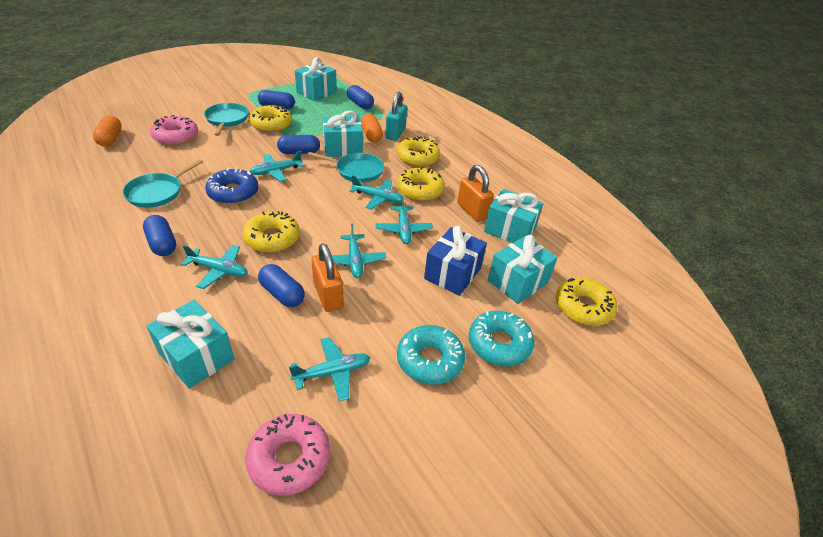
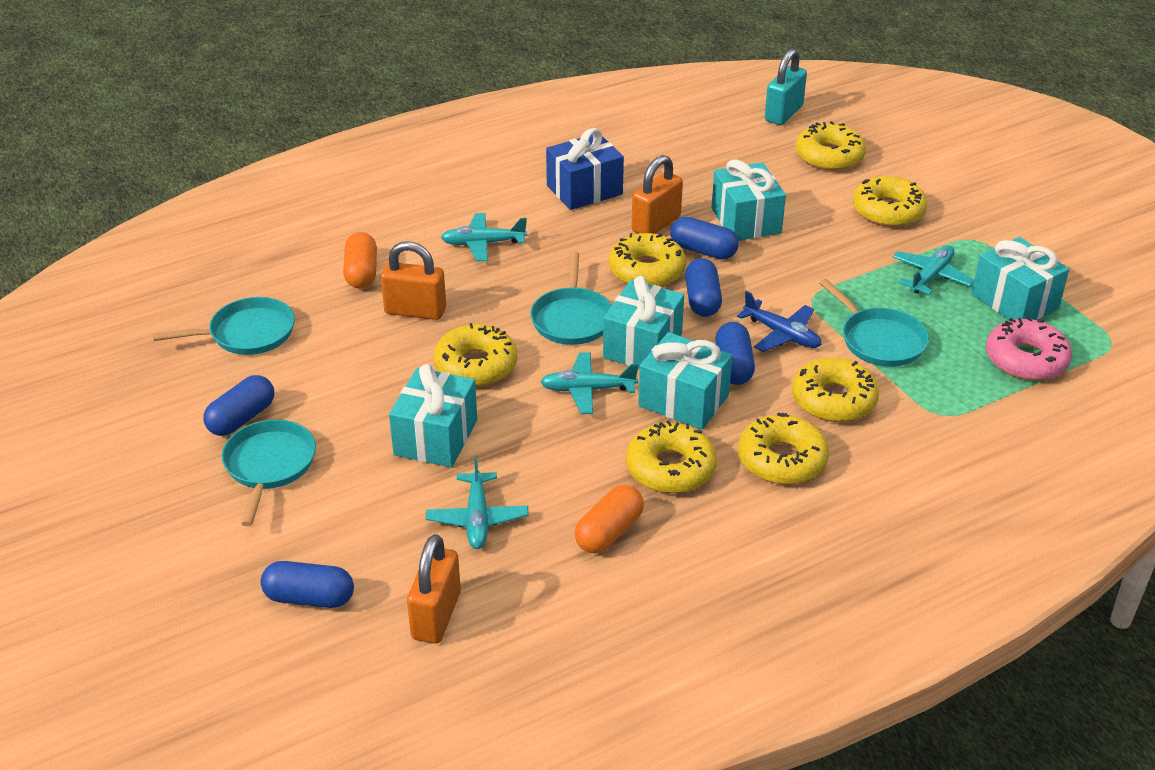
blue donut: [205,168,258,205] = 1 -> none = 0
blue plane: none = 0 -> [737,291,821,352] = 1
orange padlock: [311,243,344,312] [457,165,494,222] = 2 -> [381,241,446,320] [407,534,461,644] [632,155,683,234] = 3
pink donut: [150,115,198,145] [245,414,330,496] = 2 -> [986,316,1072,381] = 1
turquoise donut: [397,325,465,385] [469,311,535,366] = 2 -> none = 0
turquoise pan: [123,159,203,208] [204,103,249,136] [308,152,384,183] = 3 -> [153,297,295,355] [222,419,316,526] [530,251,612,345] [819,279,929,367] = 4
turquoise plane: [181,245,248,289] [250,151,304,182] [289,337,370,402] [332,224,386,278] [349,175,404,210] [375,196,433,244] = 6 -> [426,455,529,549] [441,213,527,262] [540,352,638,414] [893,245,974,295] = 4
yellow donut: [242,211,300,253] [249,104,292,132] [397,136,440,167] [397,167,445,201] [556,277,617,326] = 5 -> [434,323,517,387] [609,233,686,287] [626,420,717,493] [738,413,829,484] [792,357,879,422] [795,121,866,171] [853,176,927,227] = 7

